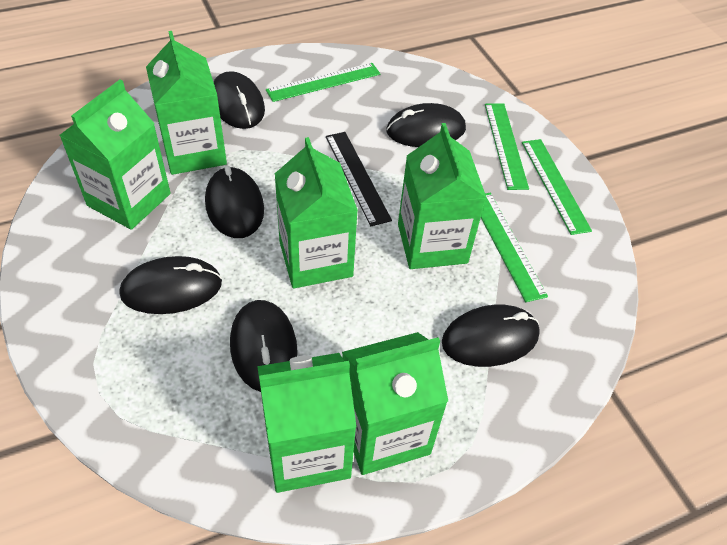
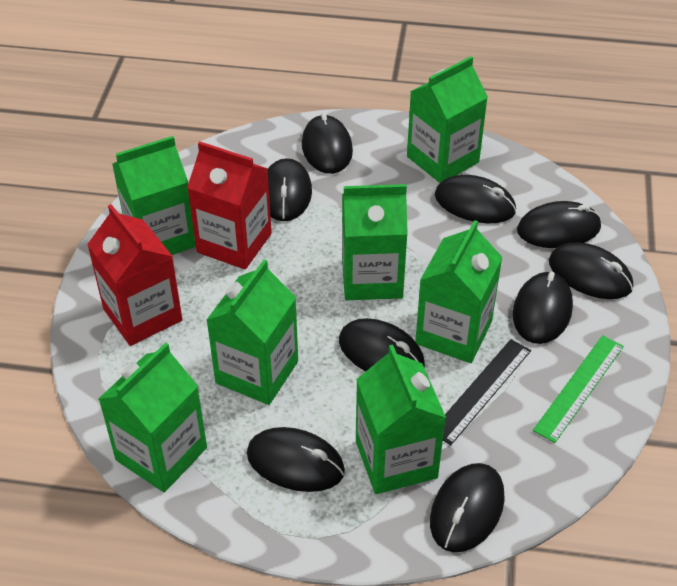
black mouse: [120,256,222,314] [205,166,264,238] [214,71,265,129] [230,300,298,392] [387,103,466,147] [442,305,540,367] = 6 -> [247,427,345,492] [267,158,312,221] [302,112,353,174] [339,318,425,372] [430,463,505,552] [435,175,516,223] [513,271,573,344] [517,201,601,248] [549,243,633,299] = 9
green carton: [59,79,171,230] [146,31,227,175] [257,353,356,493] [275,137,358,289] [342,332,448,475] [398,123,487,269] = 6 -> [99,342,207,492] [112,136,196,255] [207,259,298,405] [342,184,408,300] [356,345,446,494] [407,56,488,183] [415,220,503,363] = 7
green ruler: [266,63,380,102] [481,193,548,302] [485,103,529,190] [522,139,592,235] = 4 -> [533,335,624,443] = 1
red carton: none = 0 -> [87,204,183,346] [187,141,272,270] = 2

